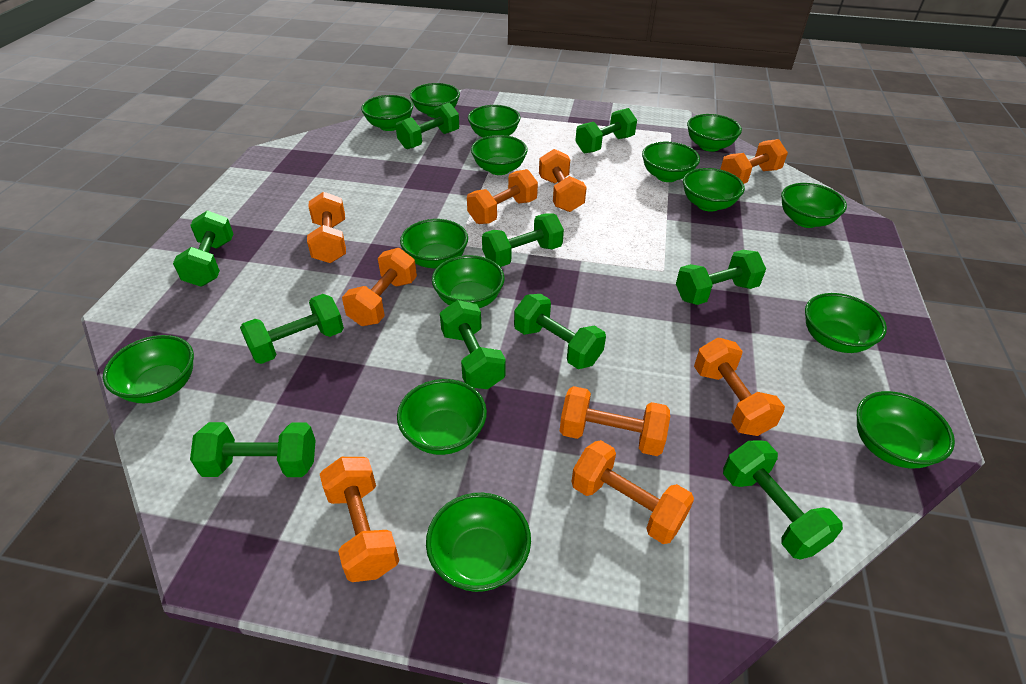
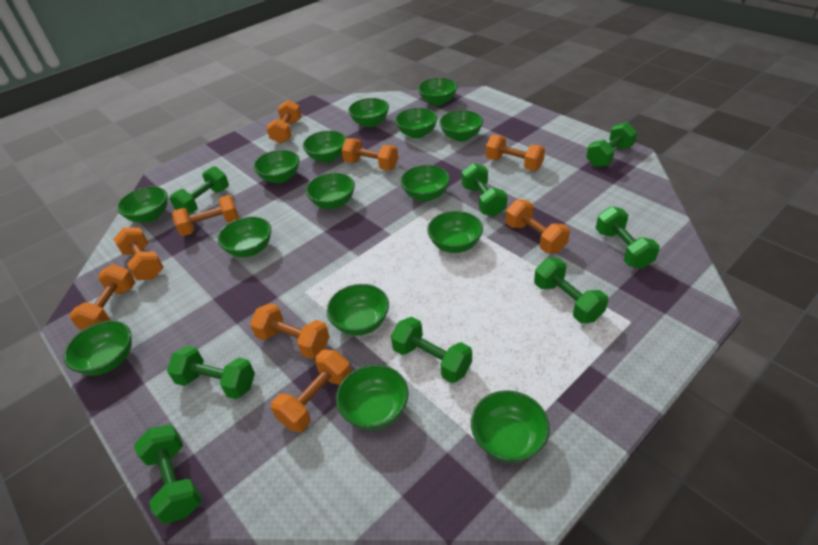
green dumbbell: [173,210,233,287] [190,422,316,477] [240,294,344,364] [396,103,459,149] [440,300,506,389] [482,213,564,267] [514,294,606,369] [575,108,637,153] [676,250,766,305] [723,440,843,560] = 10 -> [134,425,202,524] [167,345,255,399] [169,166,229,215] [391,317,472,383] [462,163,507,217] [534,258,608,323] [586,122,637,167] [595,206,660,269] = 8

